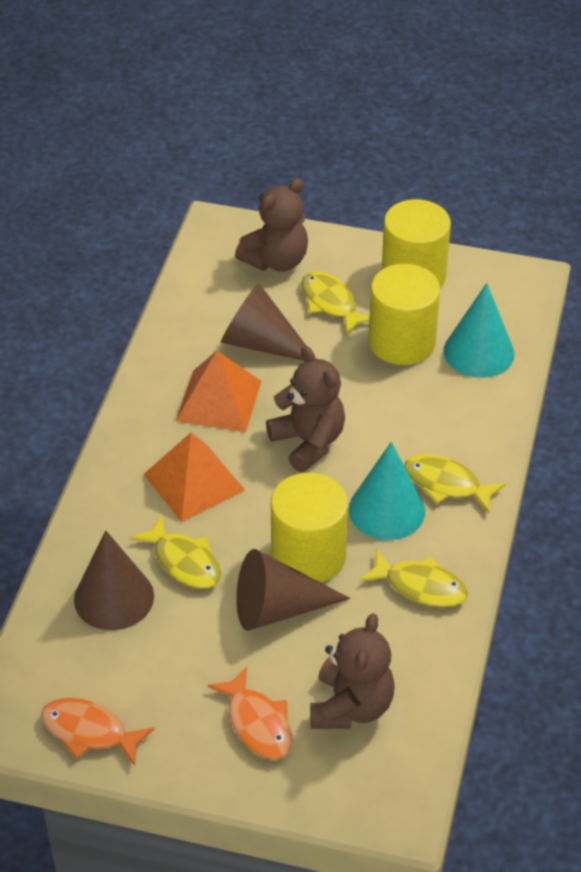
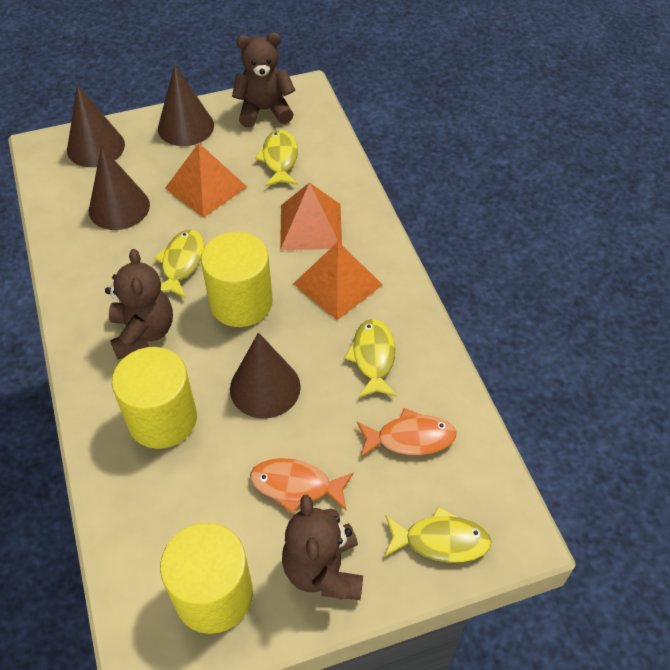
brown cone: [74,530,154,630] [221,283,316,361] [236,549,351,631] = 3 -> [67,85,125,167] [89,146,150,230] [158,64,214,146] [230,332,301,419] = 4
orange pyramid: [143,432,245,522] [176,351,262,432] = 2 -> [165,143,247,218] [280,182,342,250] [293,242,383,320] = 3
turquoise cone: [349,442,425,540] [444,283,514,378] = 2 -> none = 0

